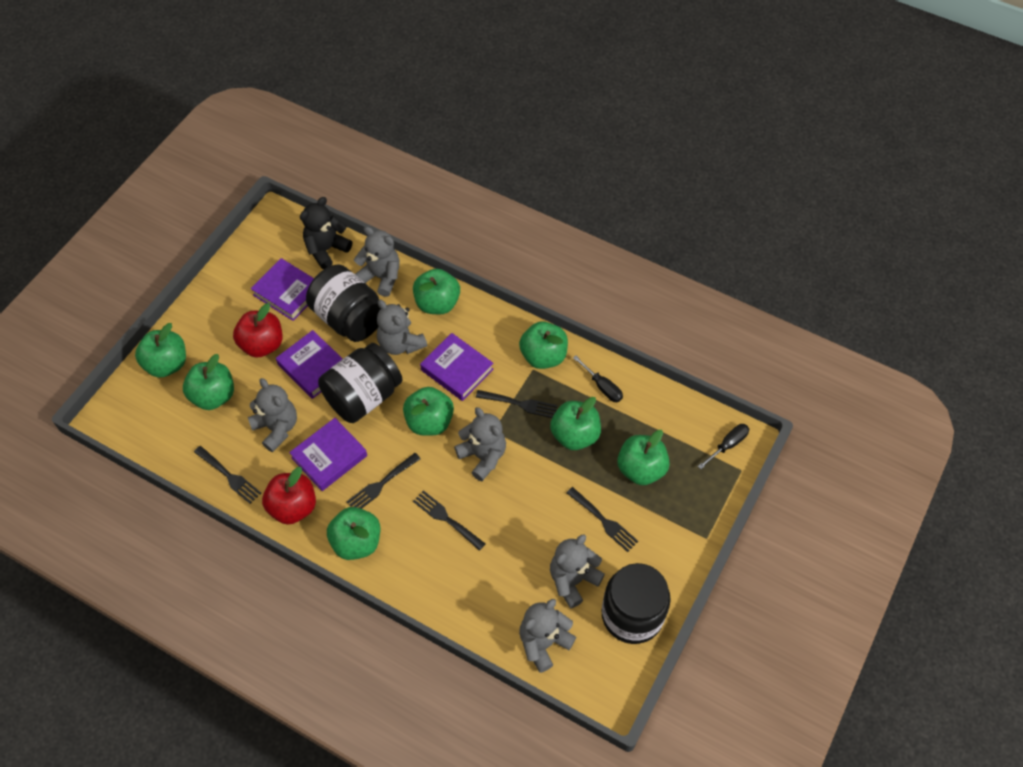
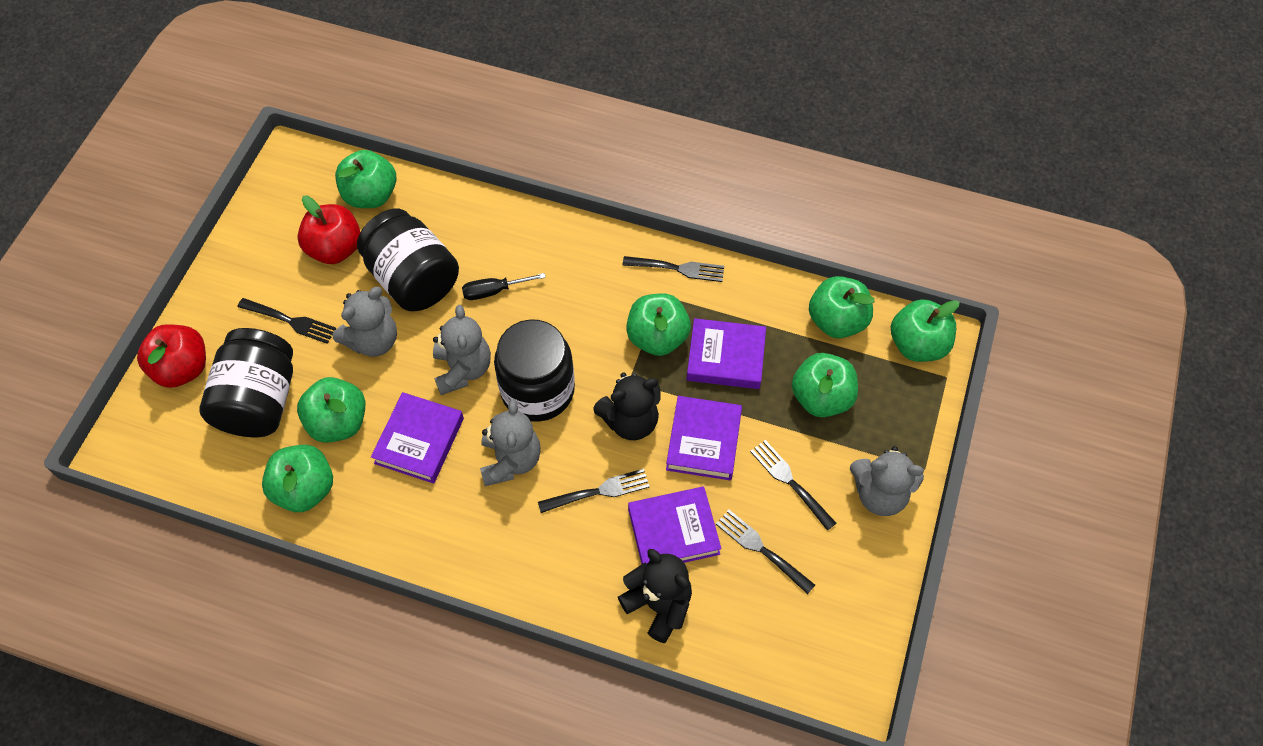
black screwdriver: [573,356,623,402] [698,424,749,469] = 2 -> [462,273,546,300] = 1
black teddy bear: [300,197,352,269] = 1 -> [593,373,661,440] [618,549,692,643] = 2
green apple: [135,323,186,378] [183,354,234,410] [327,507,380,560] [403,387,454,436] [413,268,460,314] [519,321,568,369] [550,397,601,450] [617,430,670,485] = 8 -> [262,445,333,512] [297,377,366,443] [335,150,396,208] [626,293,691,356] [792,353,858,417] [809,276,875,338] [891,299,960,362] = 7
grey teddy bear: [248,378,297,452] [354,226,400,297] [377,300,427,355] [454,407,506,481] [519,599,576,673] [550,534,605,608] = 6 -> [333,287,397,357] [433,305,491,395] [480,399,541,486] [850,446,924,516] = 4

